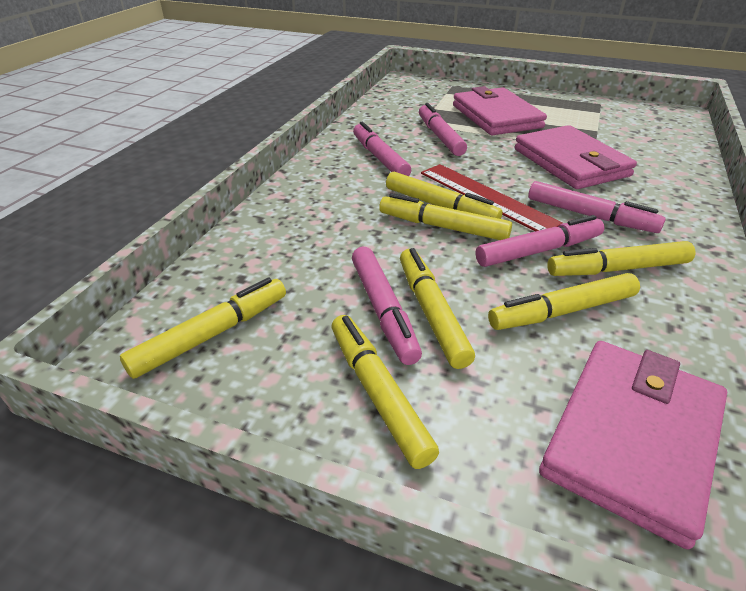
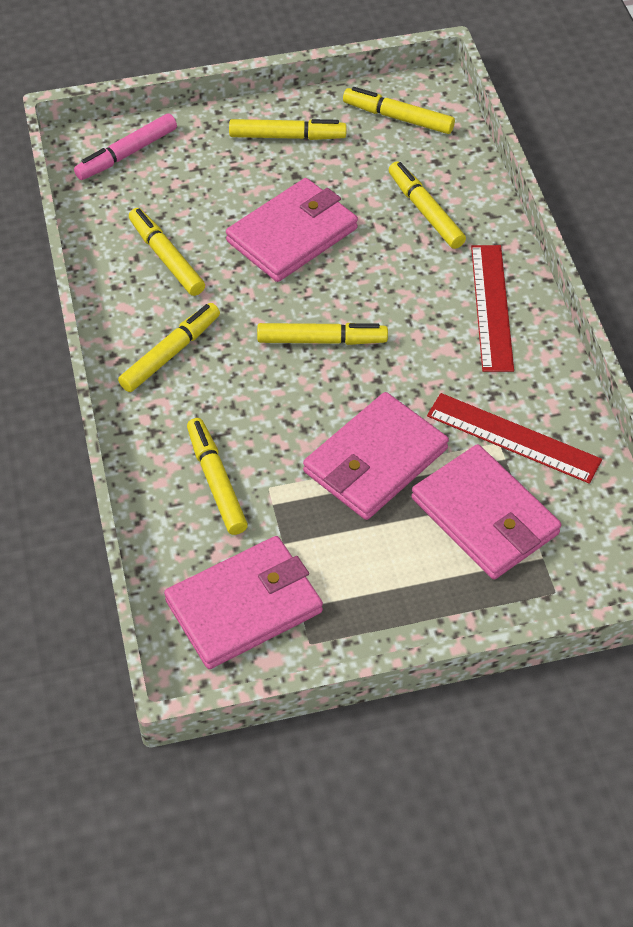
pink marker: [352,247,422,365] [353,122,411,176] [419,103,467,156] [476,215,604,267] [528,181,666,233] = 5 -> [74,114,177,180] = 1
pink wallet: [453,86,547,135] [515,125,637,189] [539,341,727,550] = 3 -> [164,536,323,669] [226,178,358,282] [303,392,449,520] [411,444,561,580] = 4
red ruler: [421,164,563,231] = 1 -> [427,393,602,484] [471,245,514,372] = 2

